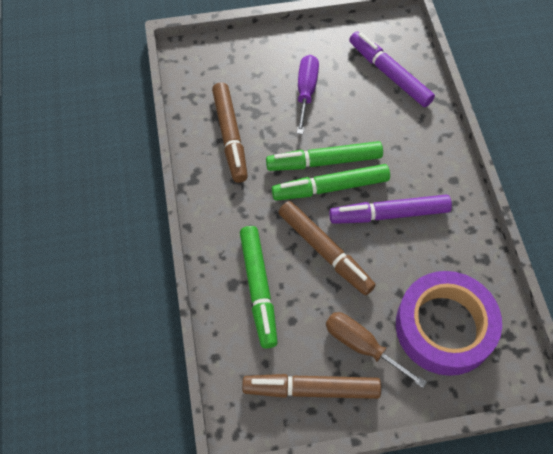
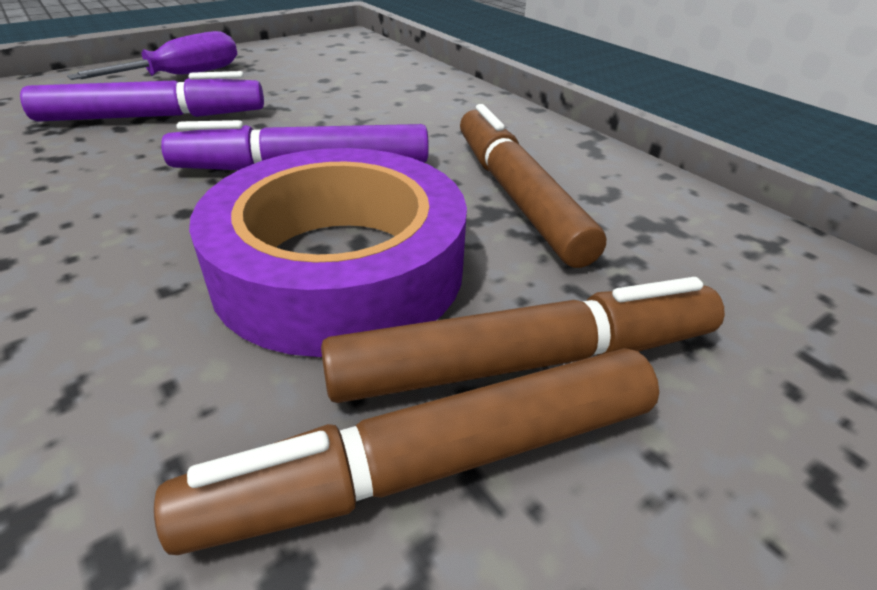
brown screwdriver: [326,312,427,388] = 1 -> none = 0
green marker: [240,226,278,348] [266,141,383,171] [272,164,390,201] = 3 -> none = 0

